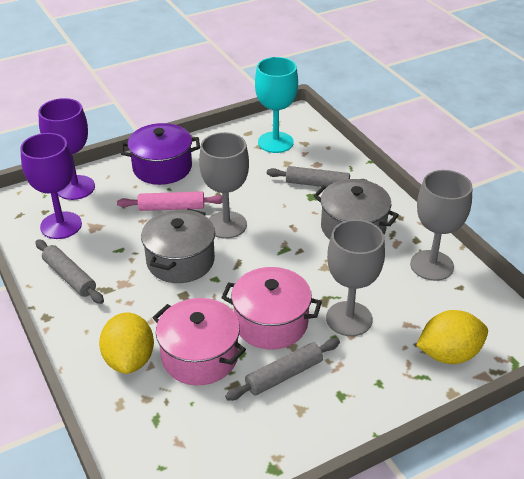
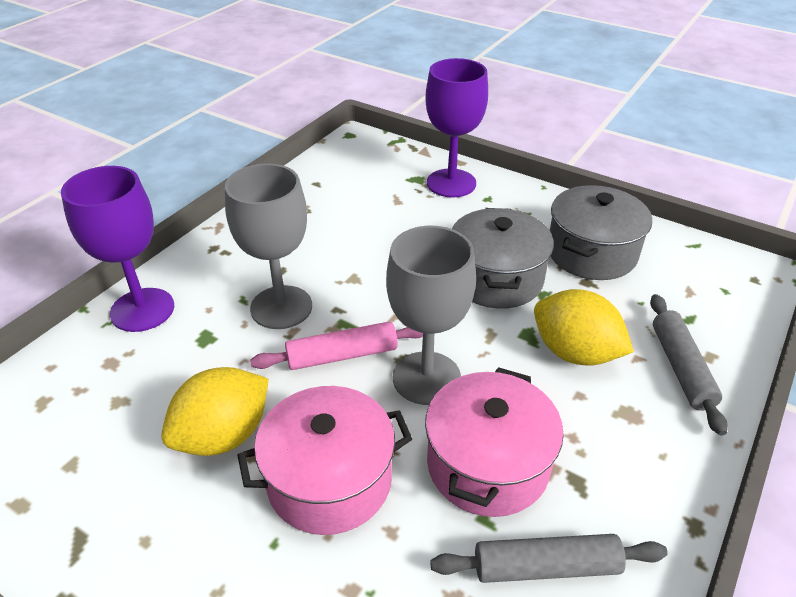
grey goblet: [199,132,249,239] [326,219,385,336] [410,170,473,281] = 3 -> [225,163,312,329] [386,226,476,405] = 2
grey rolling pin: [35,239,104,304] [225,338,340,401] [267,166,368,187] = 3 -> [430,534,668,583] [650,294,728,436] = 2
purple pot: [121,123,200,185] = 1 -> none = 0
turquoise goblet: [255,57,298,153] = 1 -> none = 0

